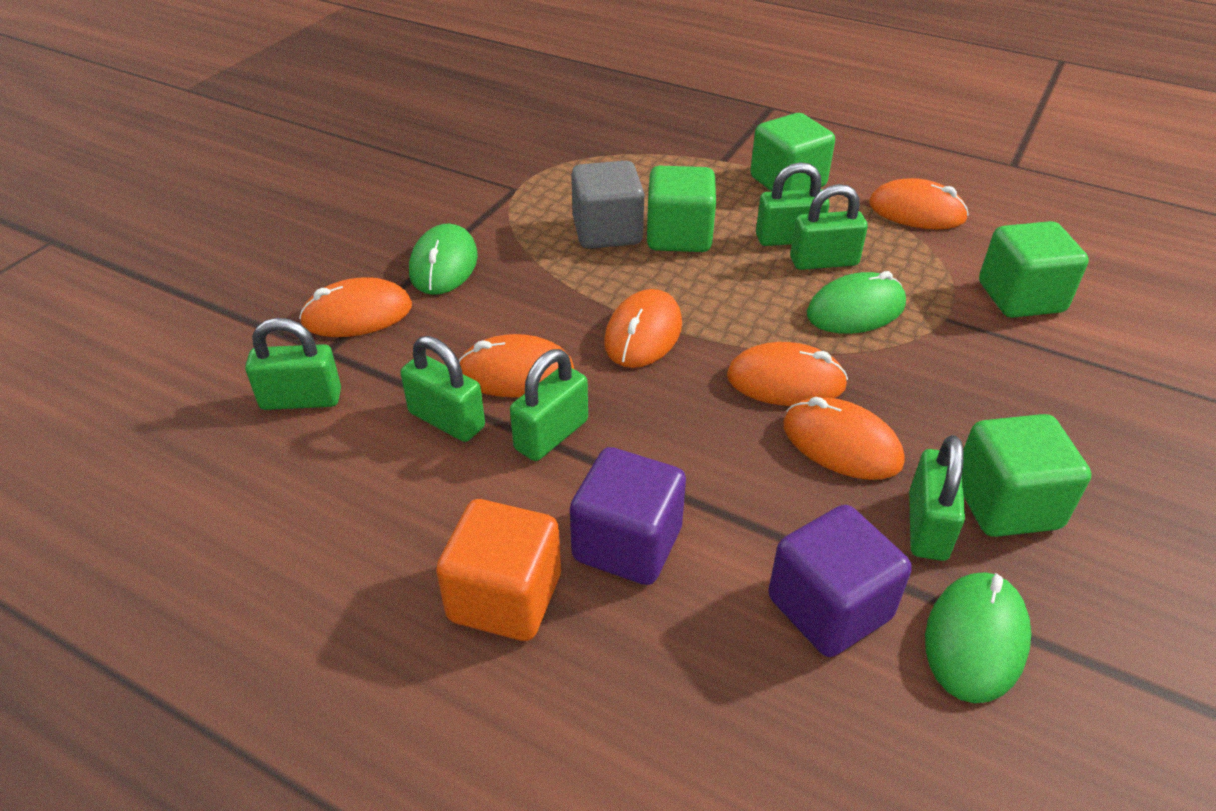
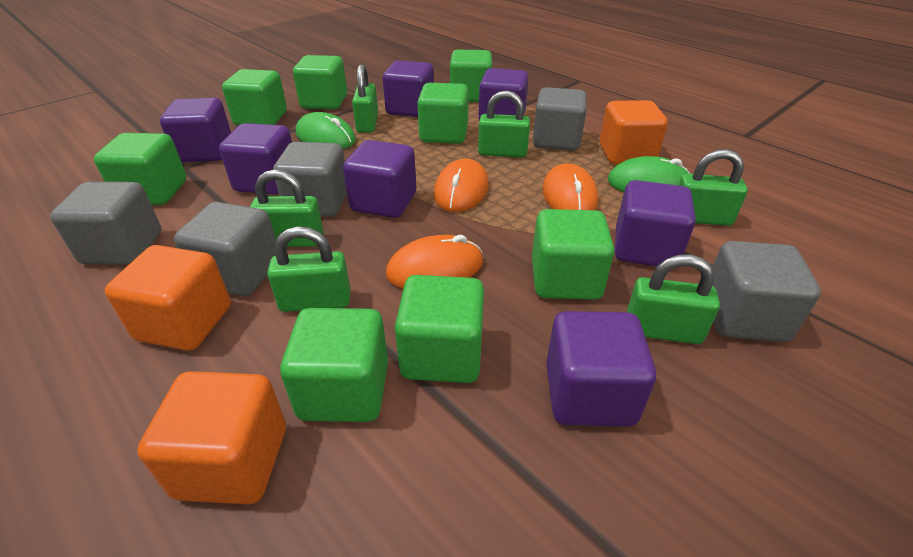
green cube: [647,166,716,252] [750,113,835,191] [962,414,1091,537] [979,221,1089,318] = 4 -> [94,133,186,205] [222,69,287,126] [280,308,388,422] [293,55,347,109] [395,275,484,383] [417,83,469,144] [450,50,492,102] [532,209,614,300] = 8
green mouse: [409,223,478,295] [807,271,906,334] [925,572,1031,703] = 3 -> [296,112,356,149] [608,156,690,192] = 2
grey cube: [571,161,644,249] = 1 -> [50,182,161,264] [174,202,276,296] [273,142,347,217] [533,87,587,151] [712,241,821,342] = 5
orange cube: [436,499,561,641] = 1 -> [105,245,231,351] [137,371,286,505] [600,100,668,165] = 3
orange mouse: [299,277,412,337] [459,334,574,398] [604,289,682,368] [727,342,848,406] [783,397,904,480] [869,178,969,229] = 6 -> [386,235,483,288] [434,159,489,212] [542,163,598,210] = 3
purple cube: [570,447,686,585] [768,505,912,657] = 2 -> [160,98,231,162] [219,123,292,195] [343,140,417,218] [383,60,434,117] [478,68,529,121] [546,311,656,427] [615,180,696,266] = 7

